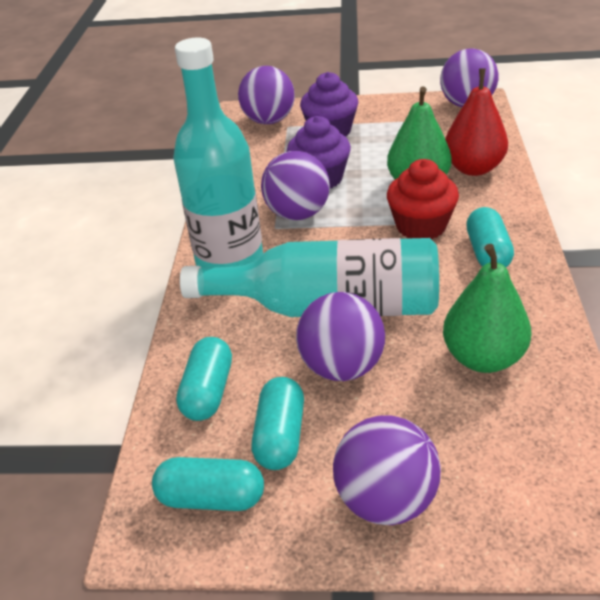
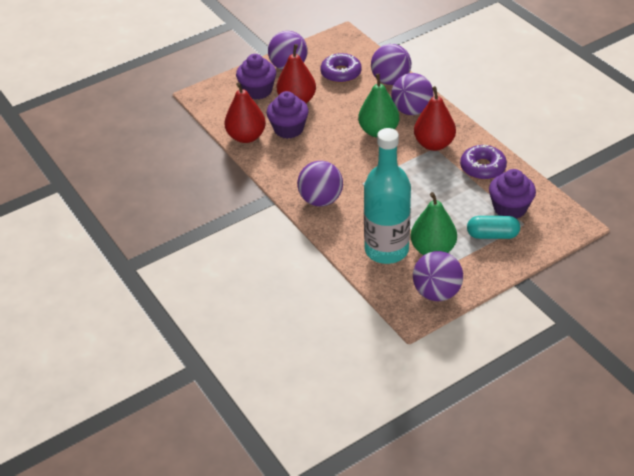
purple cupcake: [287,116,351,188] [300,72,358,137] = 2 -> [236,54,276,100] [266,91,309,139] [489,169,536,219] = 3
purple donut: none = 0 -> [320,53,362,83] [460,145,507,180] = 2
red cupcake: [387,159,459,240] = 1 -> none = 0
red pear: [445,69,508,176] = 1 -> [225,82,266,143] [277,44,316,103] [414,86,456,151] = 3
turquoise bottle: [173,38,263,268] [180,238,439,317] = 2 -> [364,128,411,264] = 1
turquoise capsule: [152,457,264,511] [176,337,232,421] [251,377,304,470] [466,207,514,267] = 4 -> [467,216,520,239] = 1

